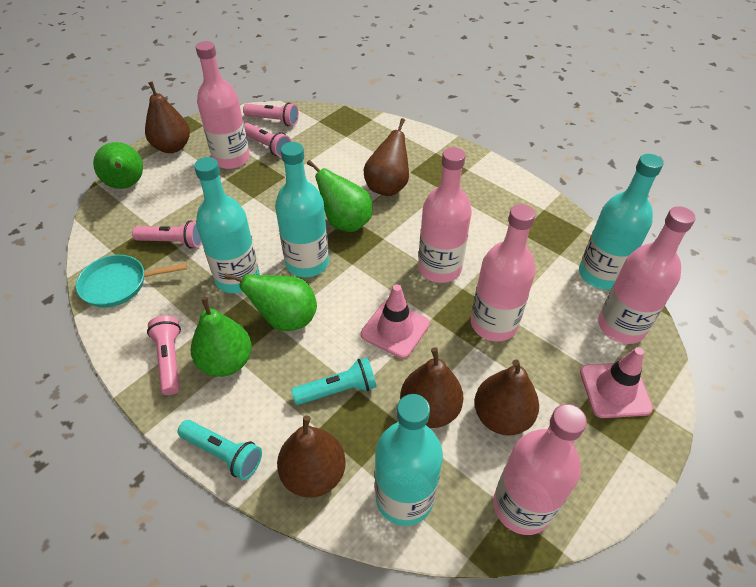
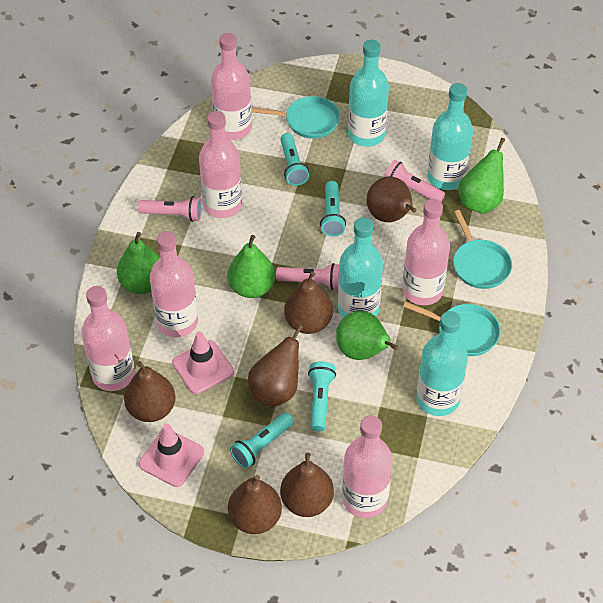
brown pear: [145,81,190,153] [277,416,346,498] [364,118,409,196] [400,347,463,428] [474,360,539,436] = 5 -> [124,361,176,422] [228,475,282,534] [248,324,303,407] [280,453,334,517] [284,271,333,334] [367,176,417,222] = 6
pink bottle: [196,41,250,169] [418,147,472,283] [471,204,536,342] [493,404,587,535] [598,206,696,344] = 5 -> [81,286,135,391] [149,231,198,337] [199,111,242,218] [211,33,252,140] [342,416,393,518] [402,199,450,305] = 6
pink flashlight: [132,220,202,248] [147,316,181,395] [243,102,299,126] [244,123,291,157] = 4 -> [138,196,202,222] [276,263,339,290] [384,160,445,202] = 3
turquoise flashlight: [178,420,262,480] [291,358,377,405] = 2 -> [230,412,294,468] [280,133,309,186] [308,361,336,431] [320,181,346,237] = 4
turquoise pan: [76,255,187,308] = 1 -> [252,96,340,139] [403,301,501,356] [453,210,512,289] = 3

